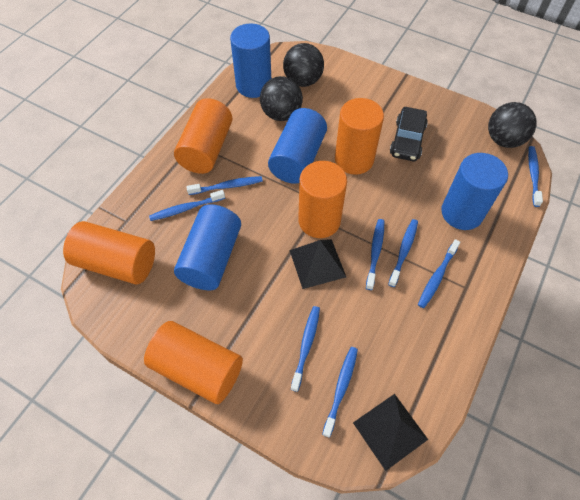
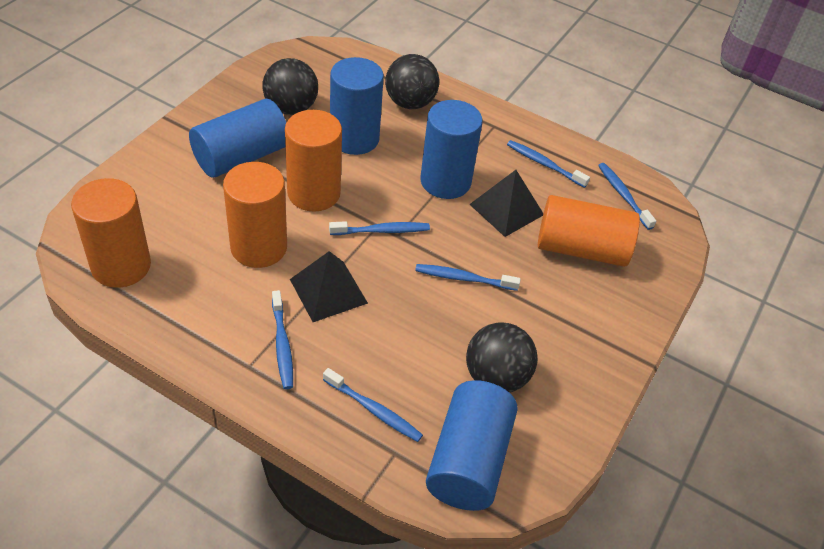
black car: [390,107,428,161] = 1 -> none = 0
blue toothbrush: [149,190,225,221] [186,176,263,195] [291,306,320,392] [322,347,358,438] [366,219,384,290] [388,219,418,287] [418,239,460,308] [528,146,543,207] = 8 -> [272,290,293,389] [323,368,423,442] [329,221,430,235] [415,264,521,291] [507,140,590,188] [598,163,656,230] = 6
orange cylinder: [63,221,155,284] [144,321,243,404] [174,98,232,174] [298,161,347,238] [335,98,384,175] = 5 -> [71,178,151,288] [223,162,287,268] [285,110,342,211] [538,195,640,267] = 4

